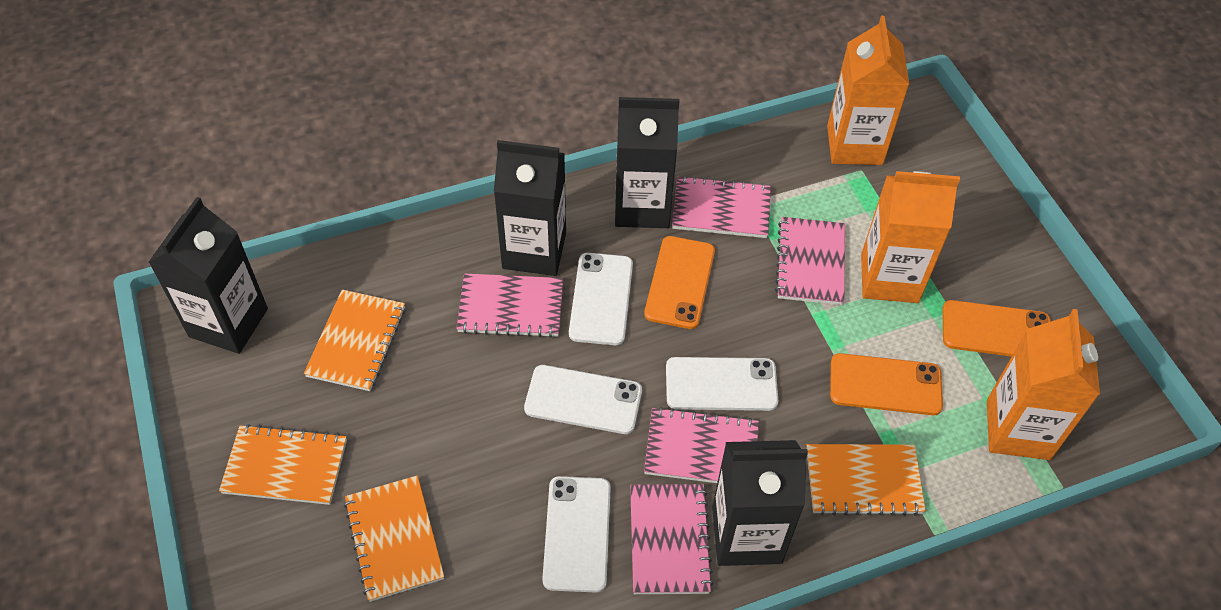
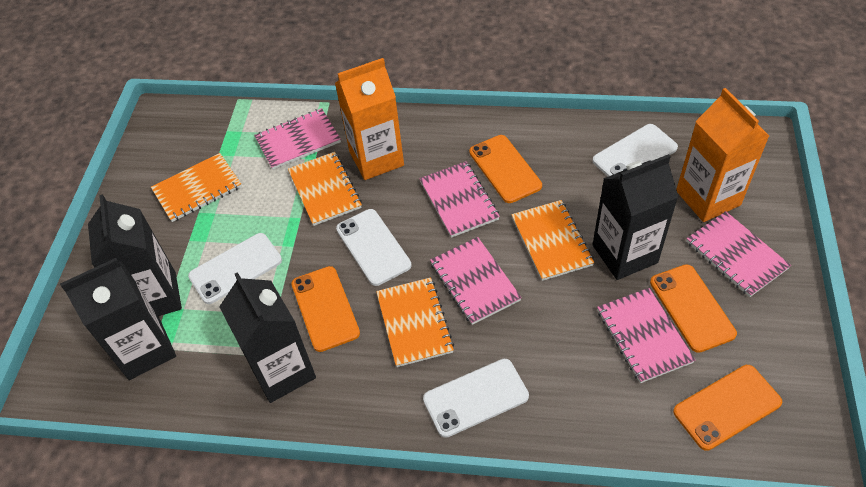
orange carton: [827,16,910,165] [861,171,960,303] [987,309,1100,460] = 3 -> [335,58,404,180] [676,88,769,222] = 2
orange phone: [644,236,715,329] [830,353,943,415] [942,300,1051,357] = 3 -> [291,266,360,352] [469,135,542,203] [650,264,737,353] [673,365,782,451] = 4

